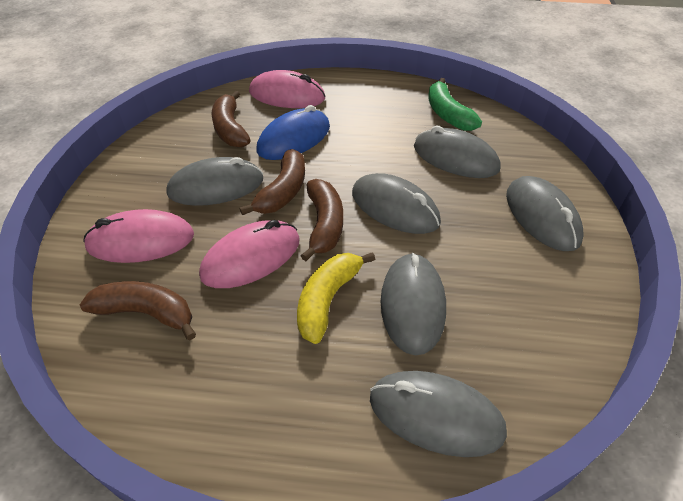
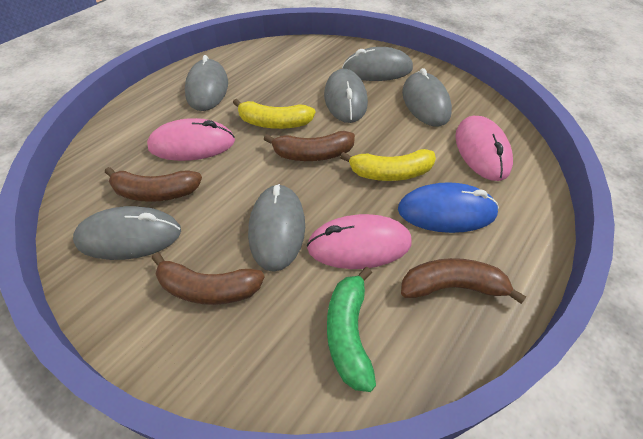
yellow banana: [297,252,375,344] = 1 -> [233,99,315,129] [340,149,436,181] = 2

